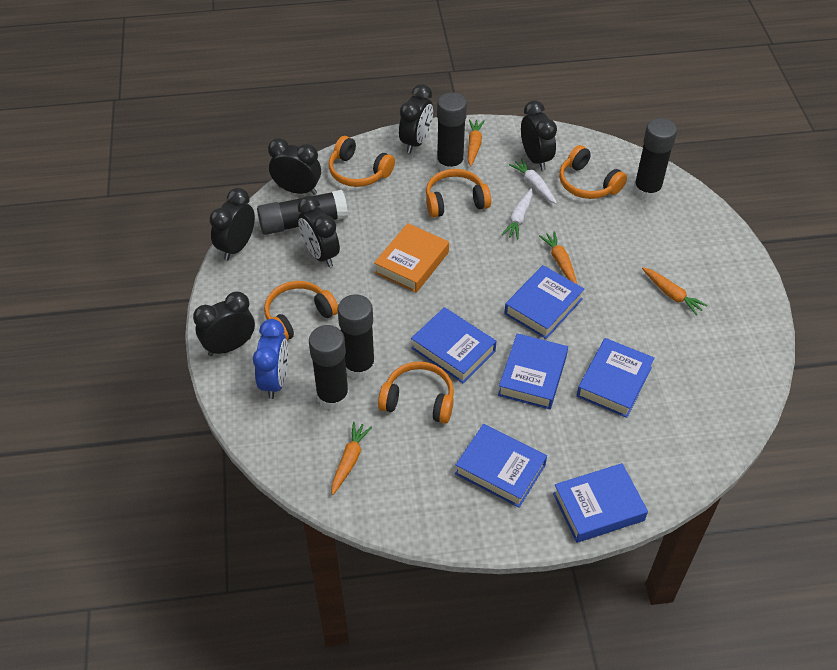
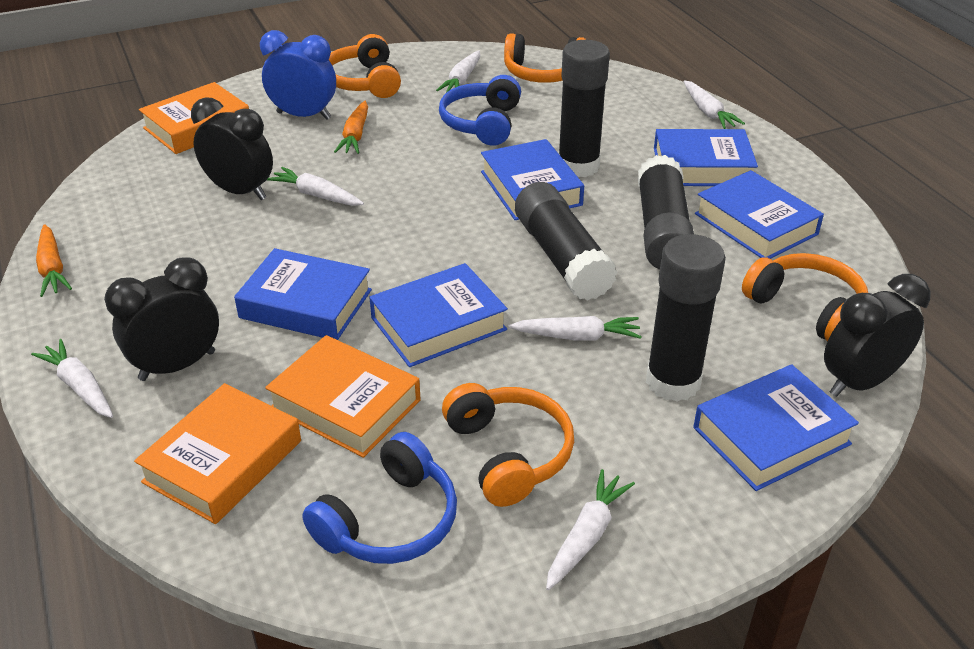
black clock: [193,291,255,356] [209,188,255,260] [268,138,321,195] [298,196,340,267] [399,84,433,153] [521,101,557,171] = 6 -> [104,257,219,381] [191,97,273,200] [824,274,930,397] = 3
black glue stick: [257,190,348,235] [309,325,349,410] [337,294,375,380] [437,92,467,171] [633,118,677,201] = 5 -> [515,182,617,301] [558,40,610,177] [638,155,694,270] [646,234,726,401] = 4
blue headphones: none = 0 -> [302,432,457,564] [439,75,521,146] = 2
orange book: [374,223,449,293] = 1 -> [134,383,301,524] [139,82,249,154] [265,335,421,458] = 3
orange carrot: [332,422,372,495] [468,119,485,167] [539,231,577,284] [642,267,708,315] = 4 -> [36,224,72,297] [334,101,368,154] = 2
orange headphones: [264,281,338,340] [329,136,395,187] [378,361,454,424] [426,169,491,218] [559,145,627,199] = 5 -> [329,34,401,98] [442,383,574,507] [504,33,586,83] [742,253,868,342] = 4
white carrot: [501,188,533,240] [509,158,557,204] = 2 -> [31,339,113,418] [267,167,364,206] [436,50,480,93] [508,316,642,341] [546,469,635,590] [683,80,745,129] = 6

